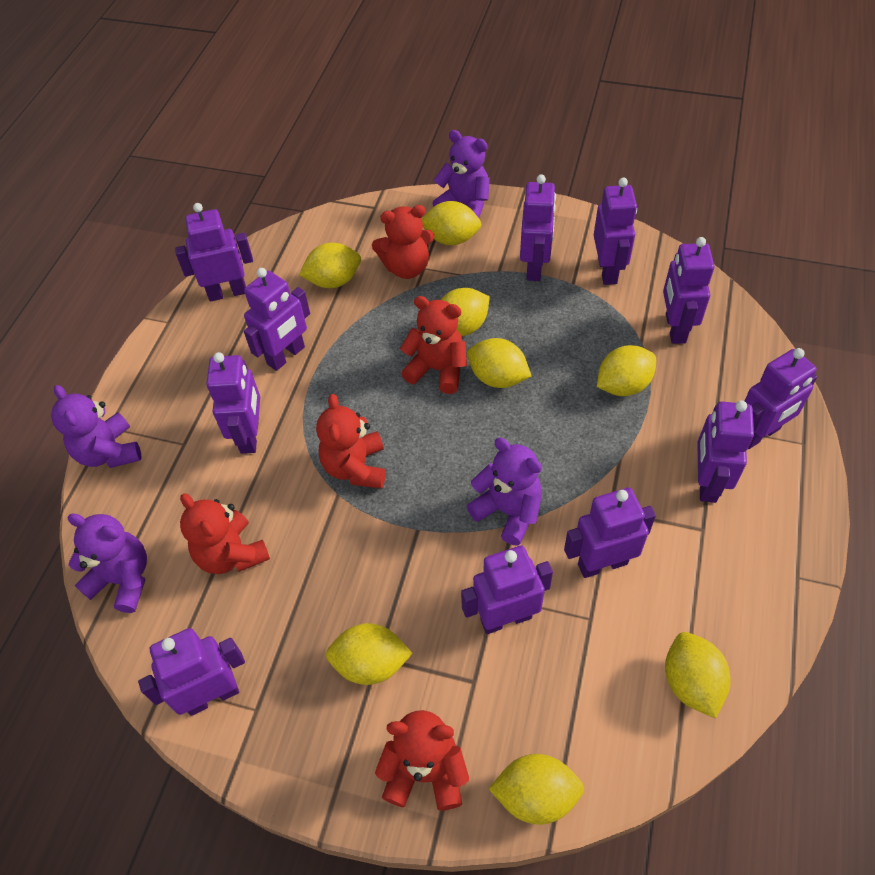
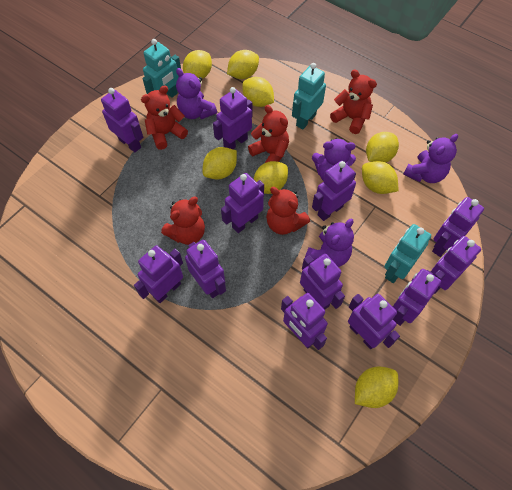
purple robot: [138,628,245,716] [175,203,253,301] [206,352,260,454] [244,268,310,371] [461,545,553,634] [520,174,556,281] [564,488,656,578] [594,178,637,285] [663,237,714,344] [697,400,754,503] [745,348,817,449] = 11 -> [101,88,143,152] [134,245,183,303] [185,240,226,298] [213,87,253,149] [221,173,264,233] [281,293,328,350] [300,254,345,310] [312,161,356,221] [348,294,400,349] [393,269,441,326] [430,236,481,294] [432,197,484,257] = 12
turquoise robot: none = 0 -> [142,39,181,98] [292,63,326,130] [384,224,431,283] = 3

